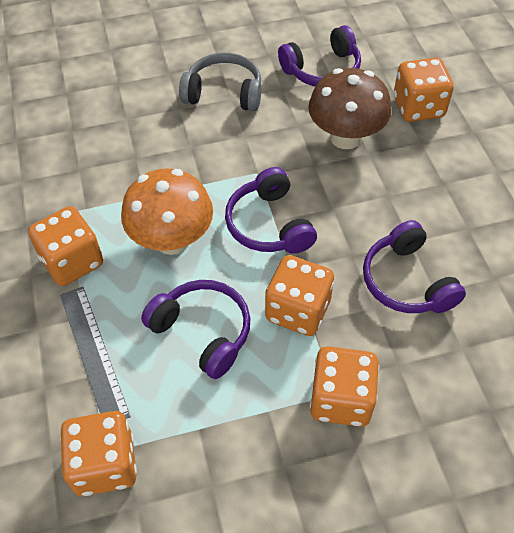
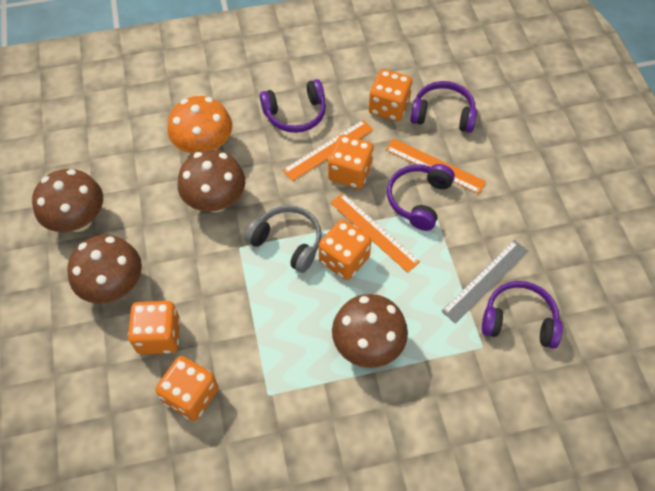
brown mushroom: [308,68,391,149] = 1 -> [32,169,103,232] [67,235,142,303] [178,150,245,213] [332,294,408,368] = 4
orange ruler: none = 0 -> [282,120,373,181] [330,193,420,273] [386,138,486,194] = 3

